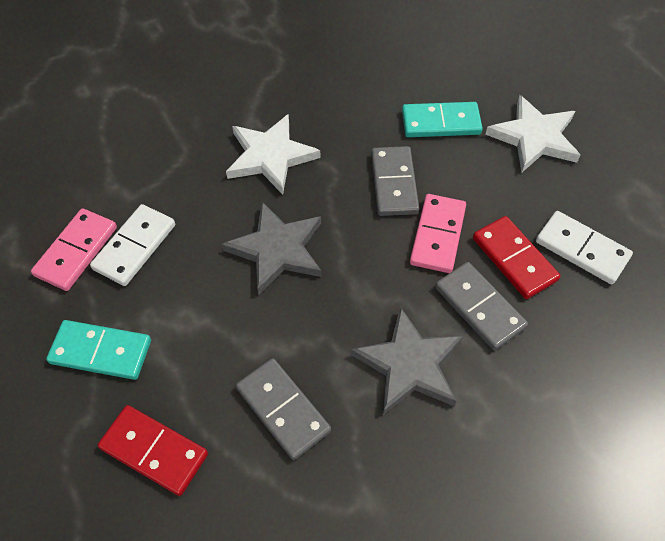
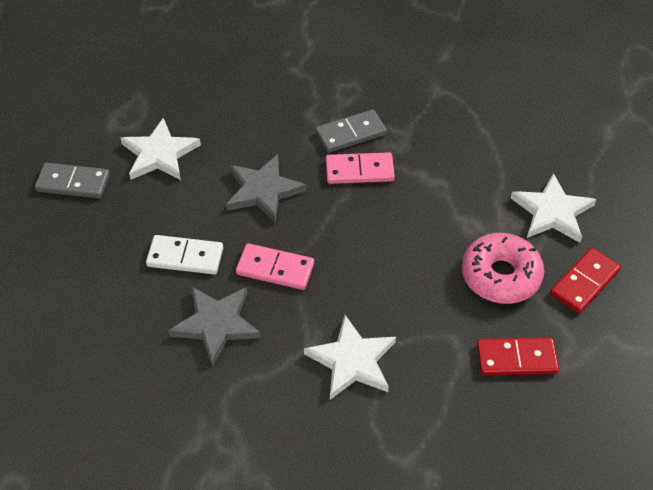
grey domino: [236,358,331,460] [371,146,419,216] [435,262,528,351] = 3 -> [35,163,110,198] [316,109,387,153] = 2
pink donut: none = 0 -> [462,233,544,304] = 1
turquoise domino: [46,320,151,380] [402,102,483,137] = 2 -> none = 0
white domino: [90,204,175,286] [536,211,633,284] = 2 -> [146,235,223,274] = 1
white star: [226,114,321,195] [485,95,581,173] = 2 -> [120,118,201,180] [304,315,396,400] [511,173,596,243] = 3

